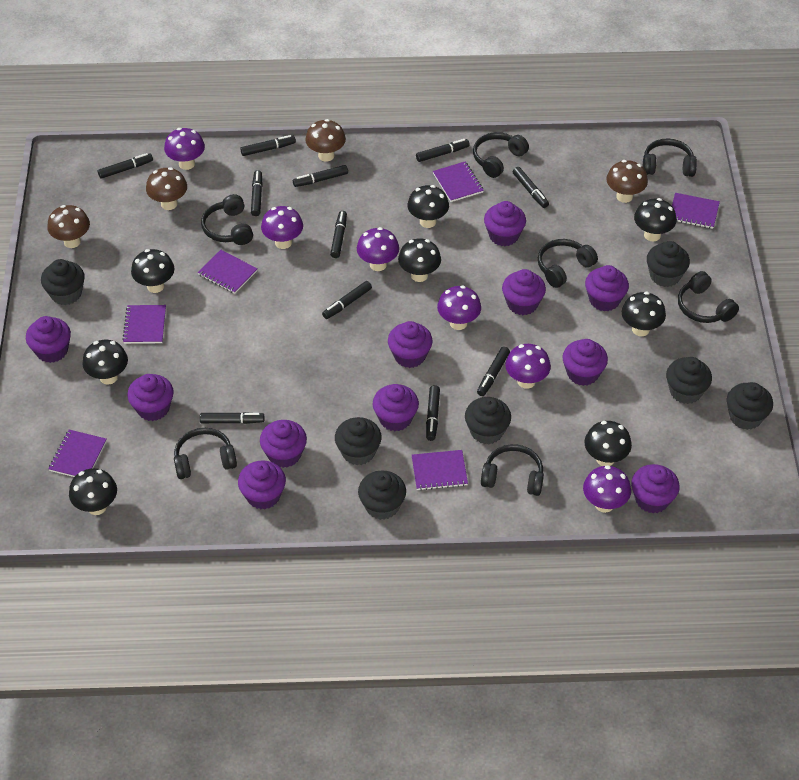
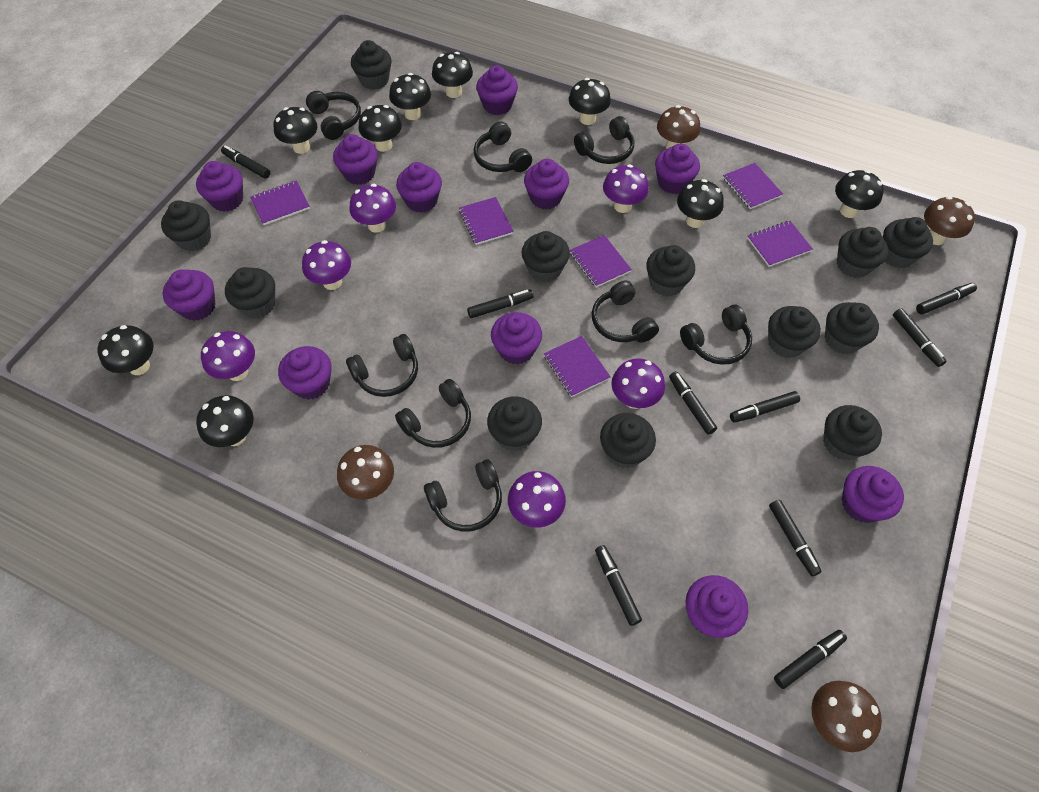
black cupcake: [41,259,85,305] [335,417,382,465] [358,470,406,520] [465,397,511,444] [647,241,690,287] [666,357,712,404] [727,382,773,430] = 7 -> [161,200,211,251] [225,267,275,319] [351,40,392,90] [487,396,542,451] [521,231,570,282] [600,413,656,468] [646,245,695,297] [768,306,821,358] [823,405,882,460] [825,302,879,354] [837,227,888,278] [883,217,933,268] = 12
black headphones: [174,428,237,479] [201,194,253,245] [473,132,529,178] [481,444,544,496] [538,239,598,288] [643,138,697,177] [678,271,739,323] = 7 -> [306,91,361,140] [346,334,418,397] [395,379,471,448] [424,459,502,532] [474,122,532,172] [574,116,634,164] [592,281,659,343] [680,305,752,365] = 8
black marker: [98,153,153,179] [200,412,264,424] [240,135,296,156] [251,170,263,216] [293,165,348,187] [322,281,372,319] [330,211,347,258] [416,139,470,162] [426,385,440,441] [477,347,510,396] [513,167,549,208] = 11 -> [221,145,270,179] [467,289,534,318] [595,545,642,626] [669,371,717,435] [730,391,800,423] [769,500,822,576] [774,630,847,689] [893,308,947,367] [916,283,977,314] = 9
black mushroom: [69,468,117,515] [82,340,128,385] [131,249,175,293] [398,239,441,282] [407,185,449,228] [585,421,632,466] [622,292,666,336] [634,198,676,242] = 8 -> [97,325,154,375] [196,395,254,447] [273,107,318,154] [359,105,402,152] [389,73,431,120] [432,52,473,98] [569,78,611,125] [677,179,724,228] [835,170,884,218] = 9

